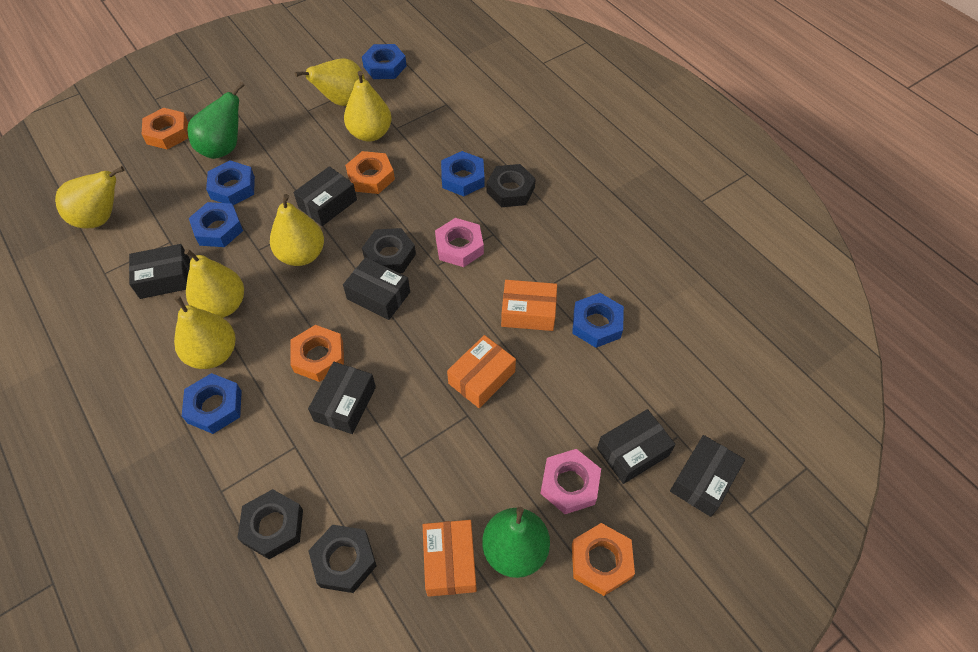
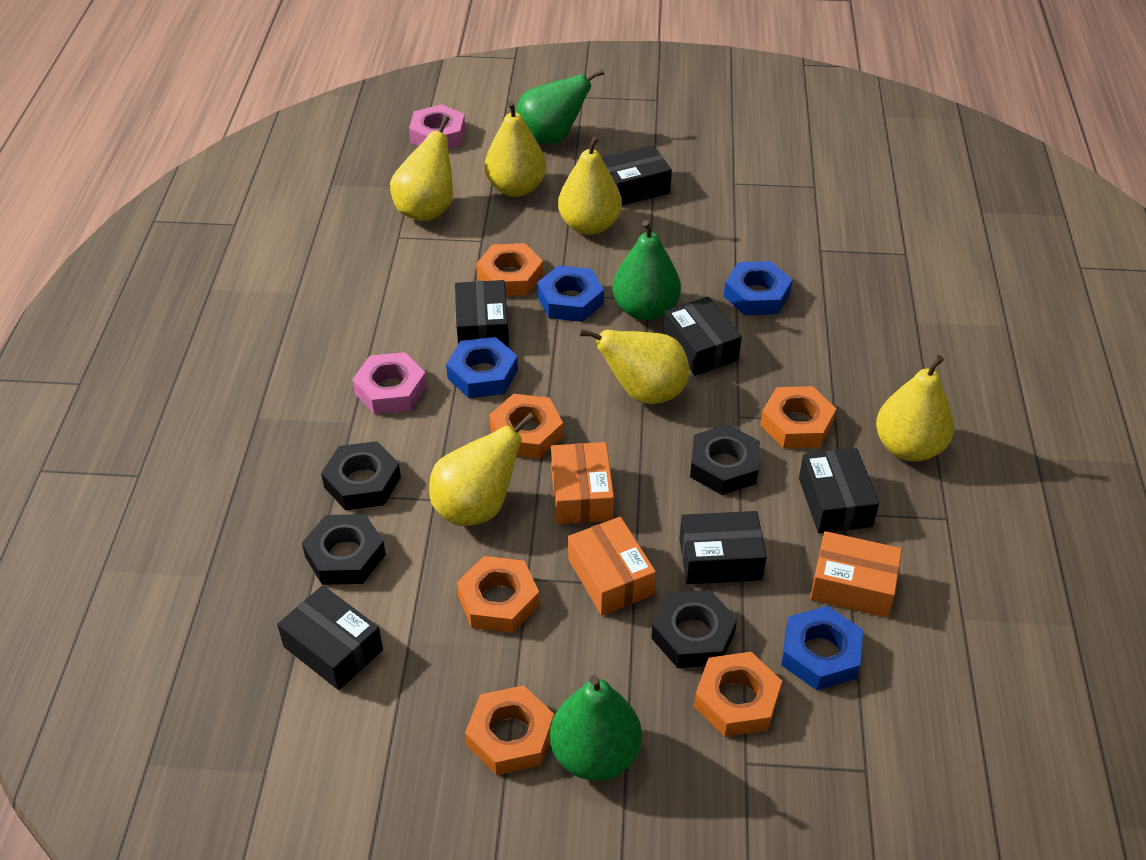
blue nut: [182,373,242,434] [189,202,243,247] [206,161,255,205] [362,44,406,79] [441,151,485,196] [572,293,624,348] = 6 -> [446,337,518,398] [537,265,604,322] [724,261,793,315] [781,606,863,690] = 4
green pear: [187,82,245,159] [482,507,550,578] = 2 -> [516,69,604,145] [550,675,642,781] [612,220,681,321] = 3
orange nut: [142,108,188,150] [290,325,344,382] [345,151,395,194] [572,523,635,596] = 4 -> [457,556,540,633] [465,685,554,775] [476,243,543,296] [489,394,563,459] [694,652,782,737] [760,386,836,448] = 6

